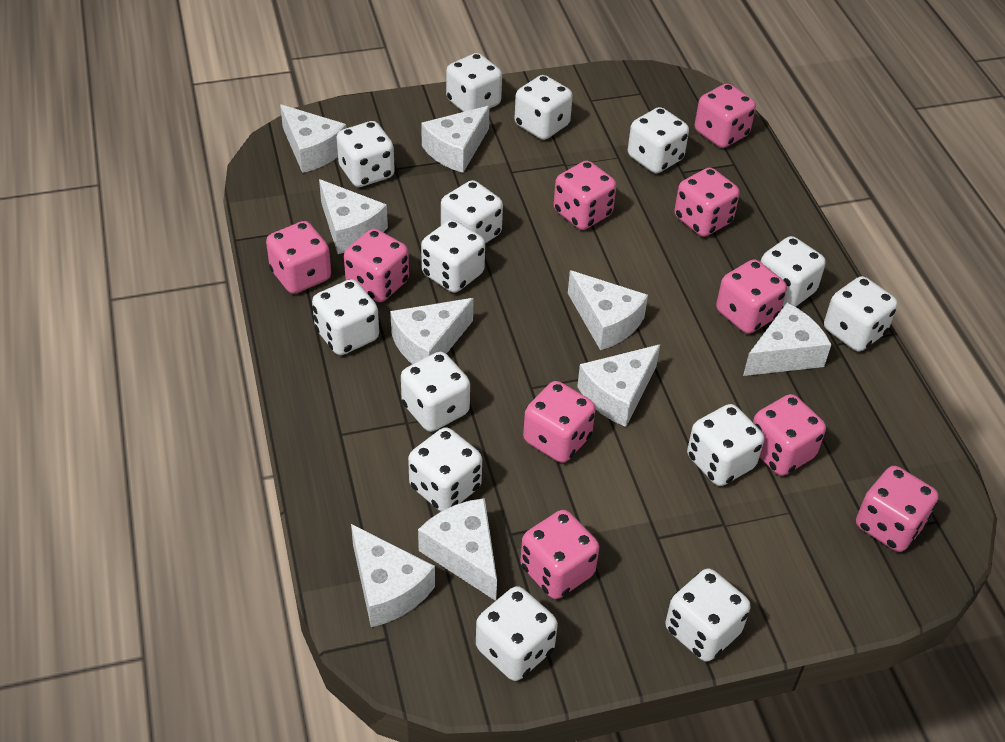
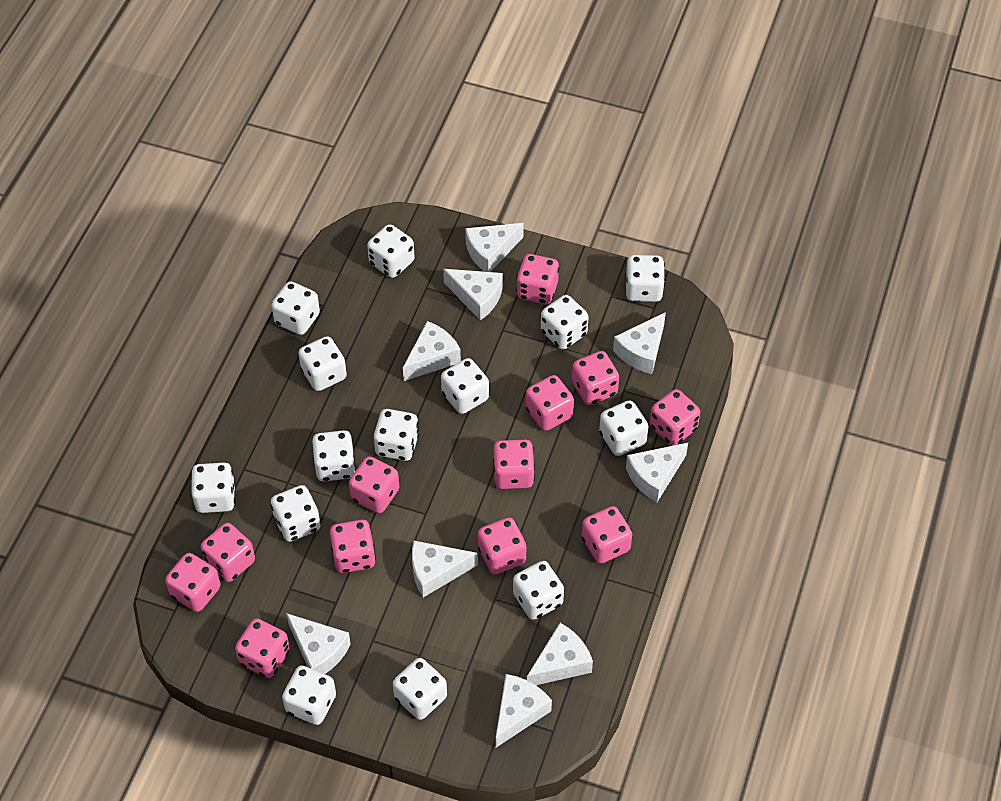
pink dice: [266,221,331,294] [344,229,409,302] [520,510,599,599] [523,381,596,463] [554,161,616,230] [674,168,740,237] [695,83,756,148] [716,259,787,334] [753,394,826,476] [856,466,939,552] = 10 -> [165,553,221,612] [201,523,255,582] [235,618,290,678] [330,520,376,573] [349,456,399,513] [478,517,527,574] [493,439,535,489] [516,254,559,304] [526,375,574,431] [572,351,619,405] [582,506,632,564] [650,389,700,446] = 12

